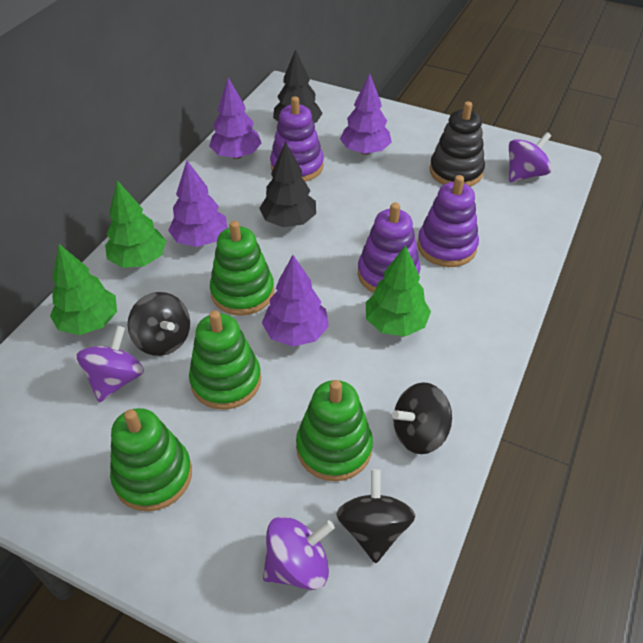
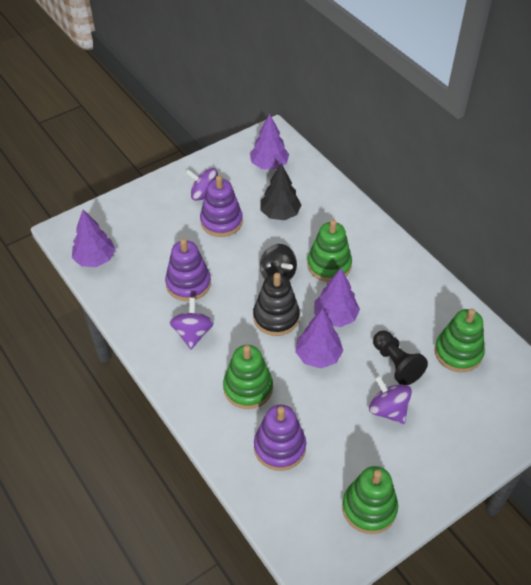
black pawn: none = 0 -> [373,331,428,385] = 1
black spinning top: [128,292,190,356] [336,469,415,563] [392,382,452,454] = 3 -> [260,244,297,281] = 1
black tree: [259,142,316,227] [273,49,323,123] = 2 -> [260,163,301,220] = 1
green tree: [50,244,117,335] [105,180,166,268] [366,245,431,337] = 3 -> none = 0

